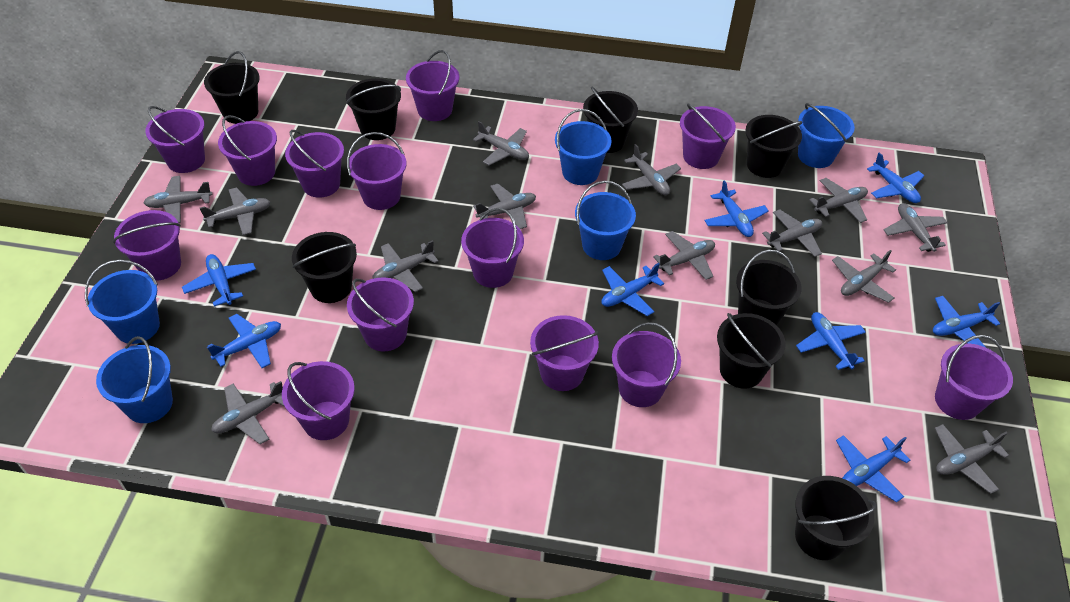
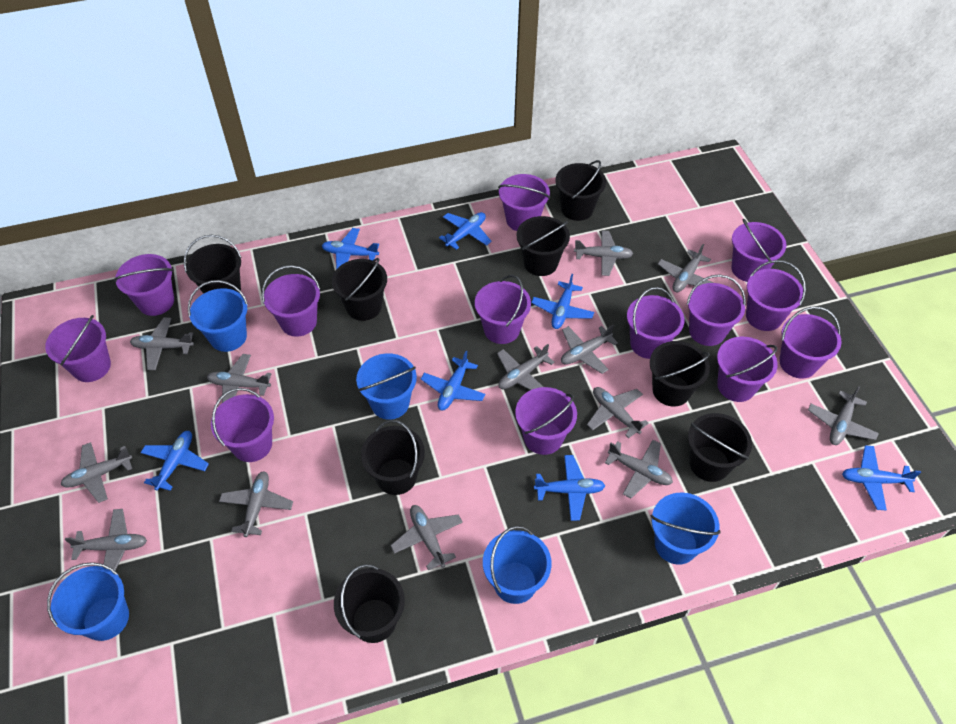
blue plane: [182,254,256,307] [207,314,281,368] [601,263,664,316] [704,180,769,237] [796,312,866,370] [836,435,910,502] [867,152,924,203] [933,296,1000,347] = 8 -> [141,431,209,491] [322,228,379,269] [421,351,486,410] [439,212,492,250] [531,274,594,329] [534,455,605,521] [842,445,921,511] = 7

